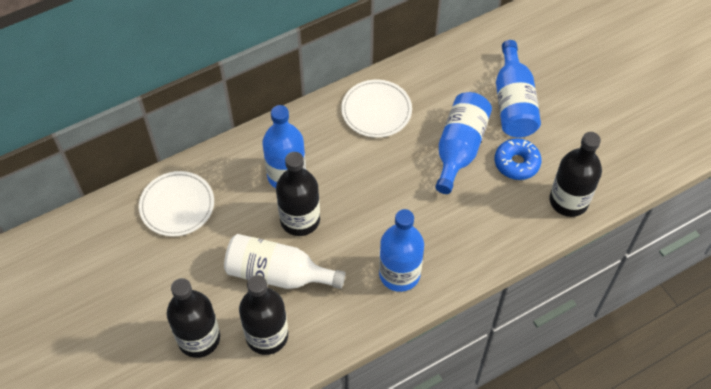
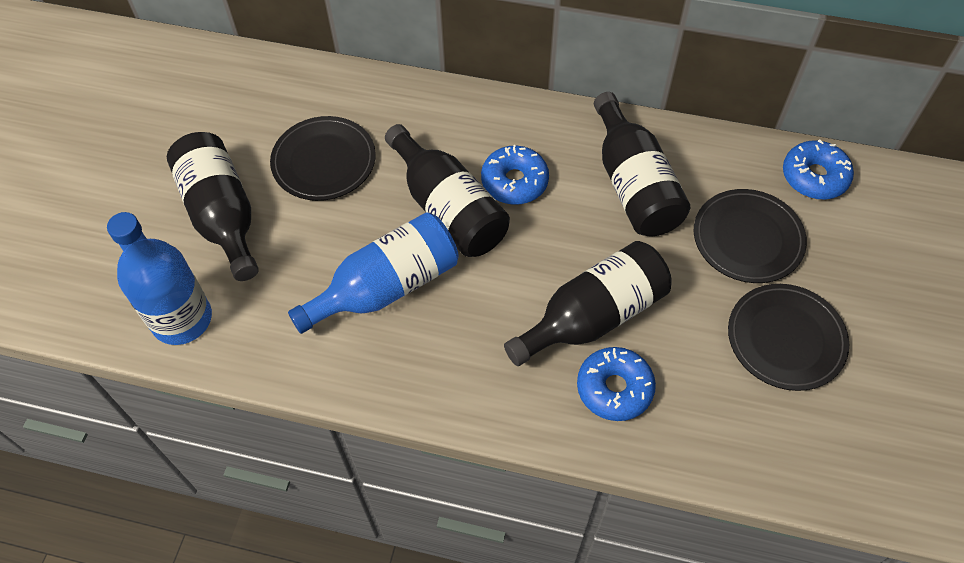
black plate: none = 0 -> [270,116,376,201] [694,189,807,283] [728,284,849,391] = 3
blue bottle: [262,105,306,188] [379,209,424,292] [435,92,492,194] [496,40,541,137] = 4 -> [107,212,212,345] [288,212,459,334] = 2
blue donut: [495,138,542,180] = 1 -> [481,145,549,205] [577,347,656,421] [783,139,854,199] = 3
white bottle: [224,234,345,289] = 1 -> none = 0
white plate: [139,171,214,237] [341,79,412,138] = 2 -> none = 0

